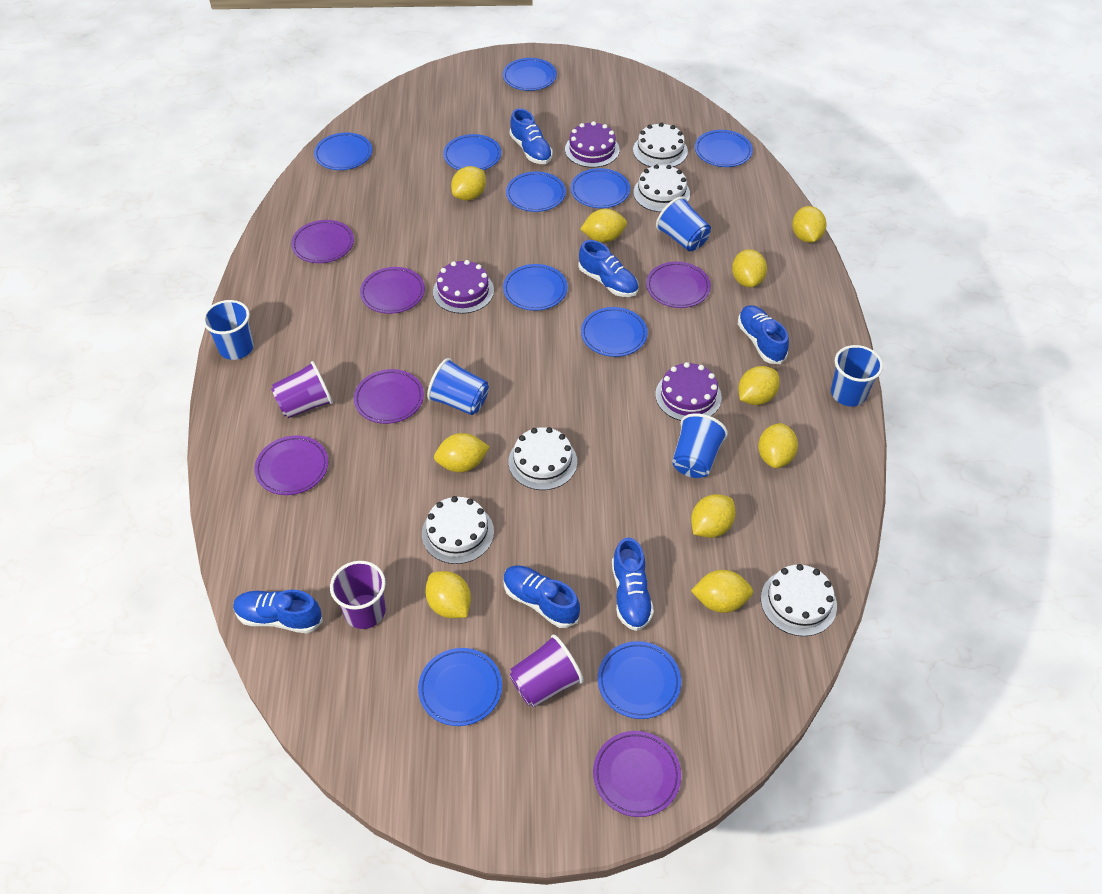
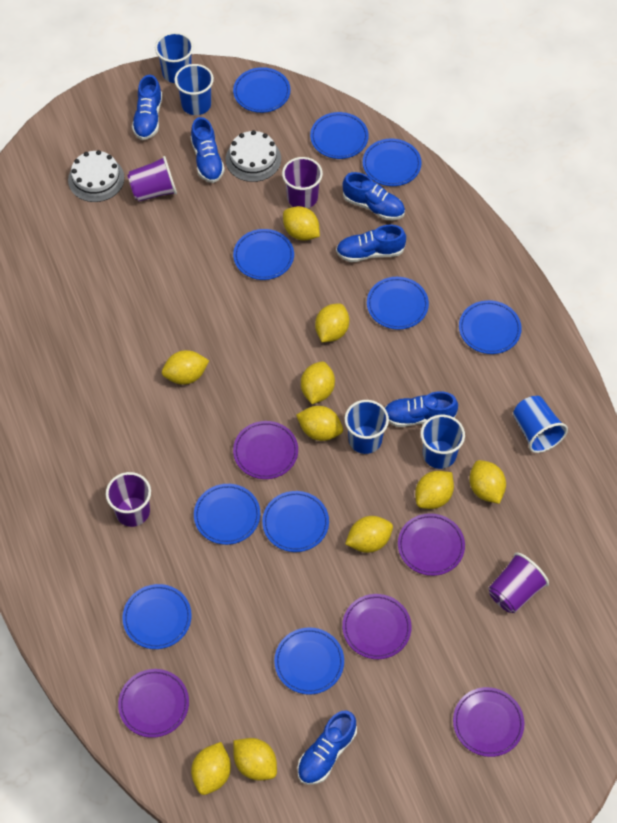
purple cake: [433,260,494,314] [565,121,620,168] [655,362,722,421] = 3 -> none = 0
purple cup: [271,361,333,418] [330,561,386,629] [509,634,584,707] = 3 -> [106,472,151,527] [128,156,177,202] [282,157,323,208] [488,553,549,613] = 4
purple plate: [254,435,328,495] [291,220,354,263] [354,369,424,424] [360,267,425,314] [593,731,681,817] [646,262,711,308] = 6 -> [118,669,189,738] [233,421,298,479] [342,594,411,659] [398,513,465,576] [453,687,525,757] = 5
white cake: [422,496,494,564] [508,427,577,490] [633,122,688,167] [633,164,690,212] [761,564,837,636] = 5 -> [68,150,124,202] [226,130,281,182] = 2

